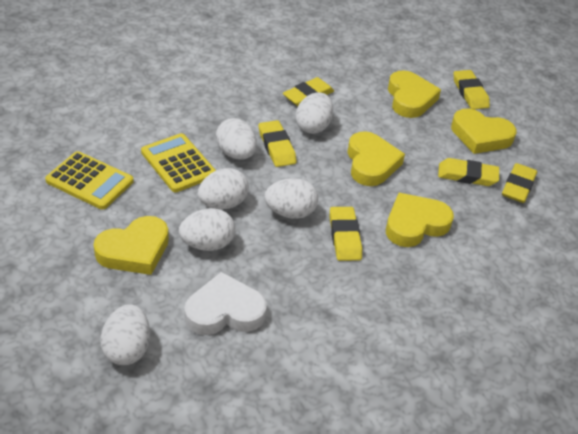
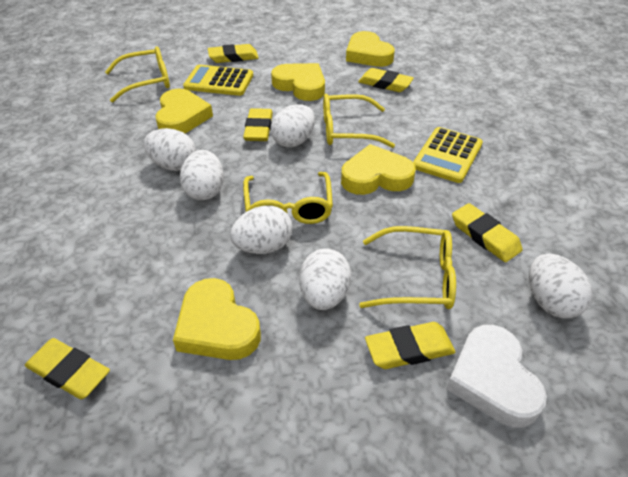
yellow glasses: none = 0 -> [105,46,170,102] [243,172,333,224] [323,94,395,148] [359,226,456,309] = 4

